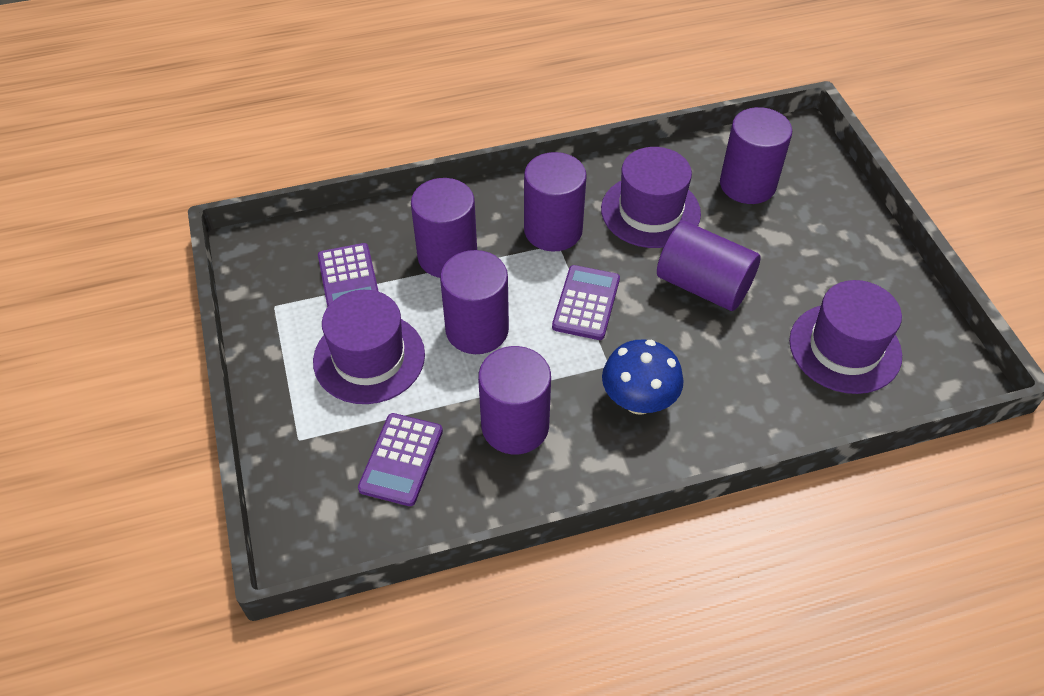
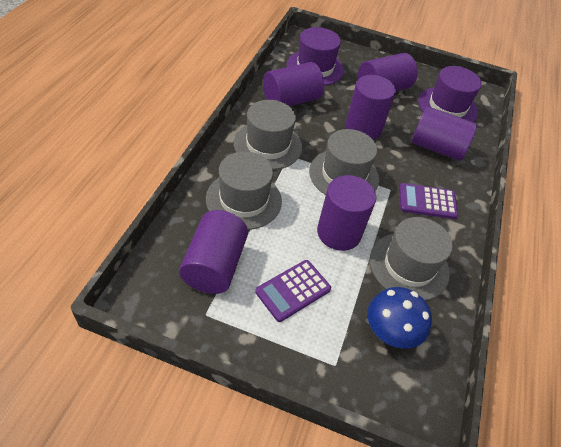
grey hat: none = 0 -> [206,151,282,230] [234,100,302,170] [309,129,379,195] [370,217,453,301] = 4
purple calculator: [318,243,379,307] [358,413,443,506] [552,265,620,340] = 3 -> [255,260,331,322] [399,183,458,219] = 2
purple hat: [313,290,425,404] [601,147,701,248] [789,280,902,394] = 3 -> [286,27,344,86] [418,66,482,122] = 2

